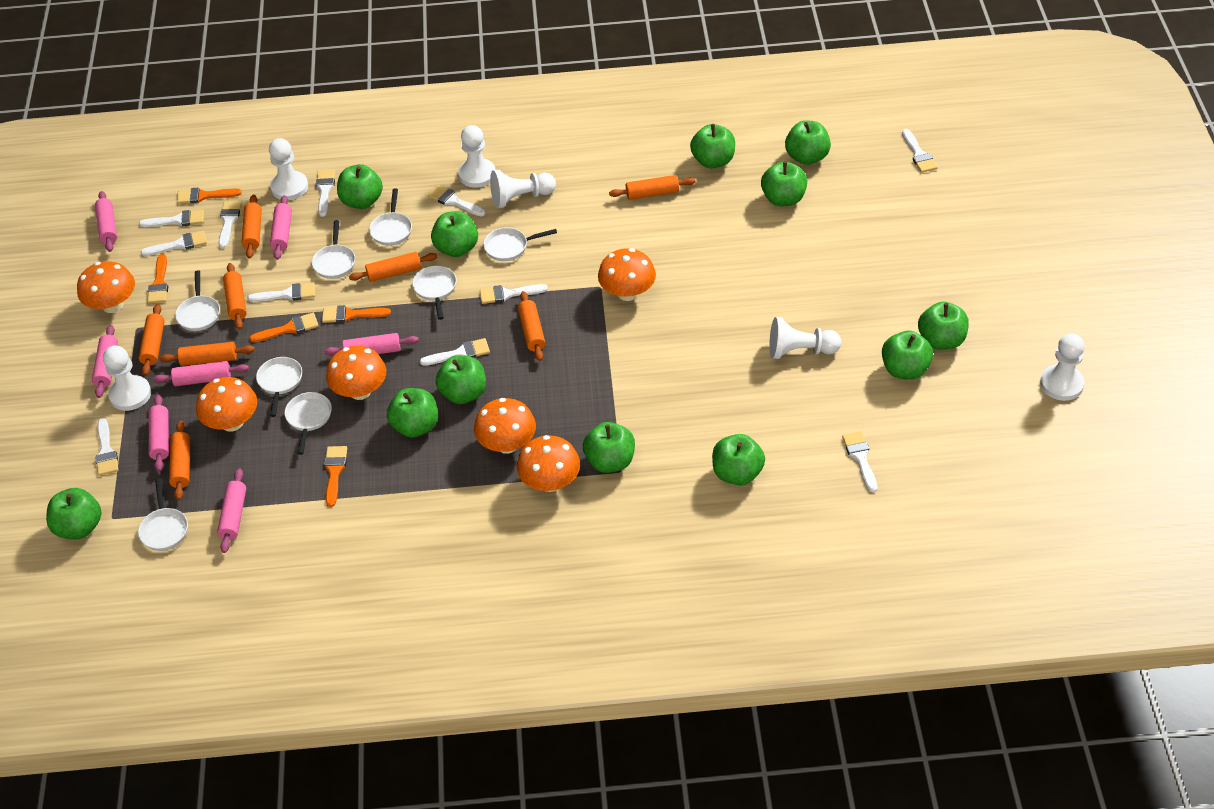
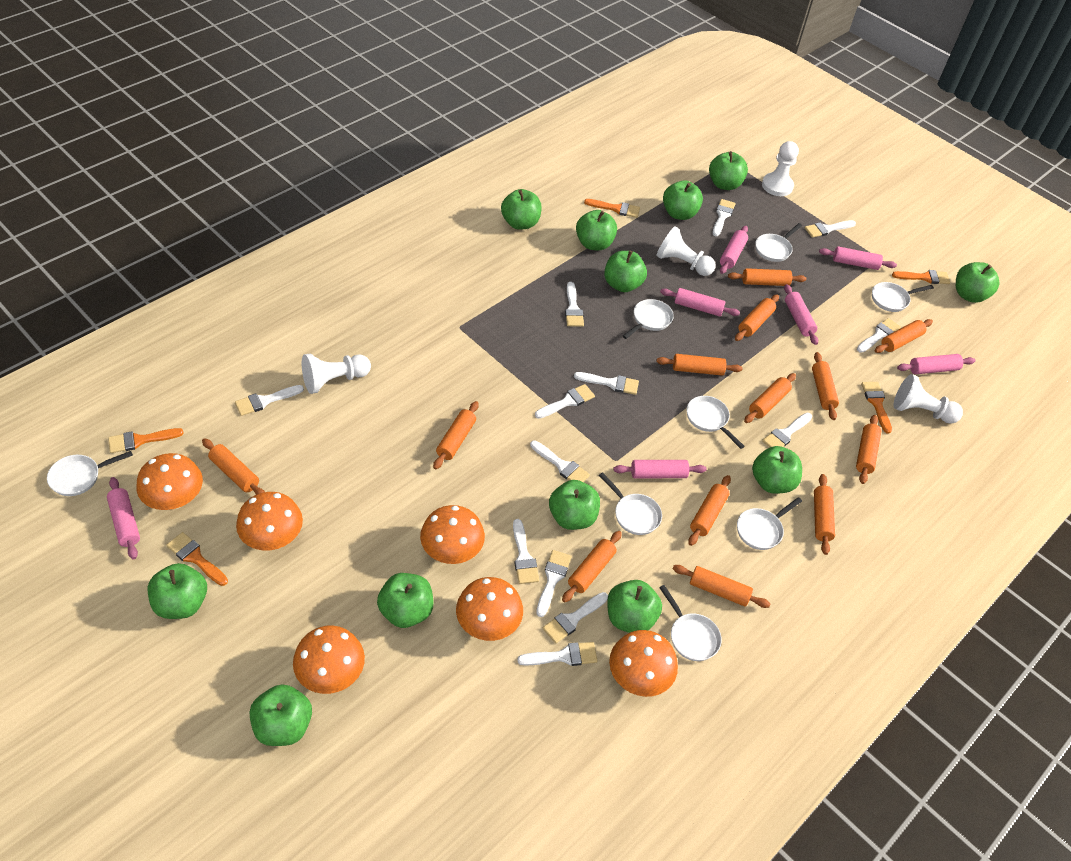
orange rolling pin: [139,304,165,376] [160,342,255,366] [169,421,190,500] [223,263,247,330] [242,195,262,259] [349,252,437,282] [518,291,545,361] [609,175,696,200] = 8 -> [202,438,265,495] [433,401,479,469] [562,531,622,603] [656,354,743,376] [673,565,770,608] [688,475,731,546] [728,268,807,286] [735,294,779,341] [744,373,796,423] [812,352,839,420] [814,474,835,555] [856,415,881,484] [874,319,933,353] = 13
white brush: [95,418,118,476] [139,210,204,227] [141,230,207,256] [218,201,242,248] [247,283,315,302] [316,170,335,217] [420,338,490,366] [428,185,485,216] [480,284,548,304] [842,431,878,493] [902,129,938,173] = 11 -> [235,385,304,416] [513,519,539,584] [517,642,598,666] [530,440,590,482] [535,384,595,419] [536,550,572,617] [543,592,608,644] [565,282,584,327] [574,372,639,395] [712,199,735,236] [762,413,812,447] [805,220,856,238] [857,318,901,353] = 13
white pawn: [103,346,151,411] [269,138,308,200] [458,125,496,188] [490,170,556,208] [769,317,841,359] [1040,334,1085,401] = 6 -> [302,353,371,394] [656,226,716,276] [762,141,799,196] [893,374,963,424] = 4

